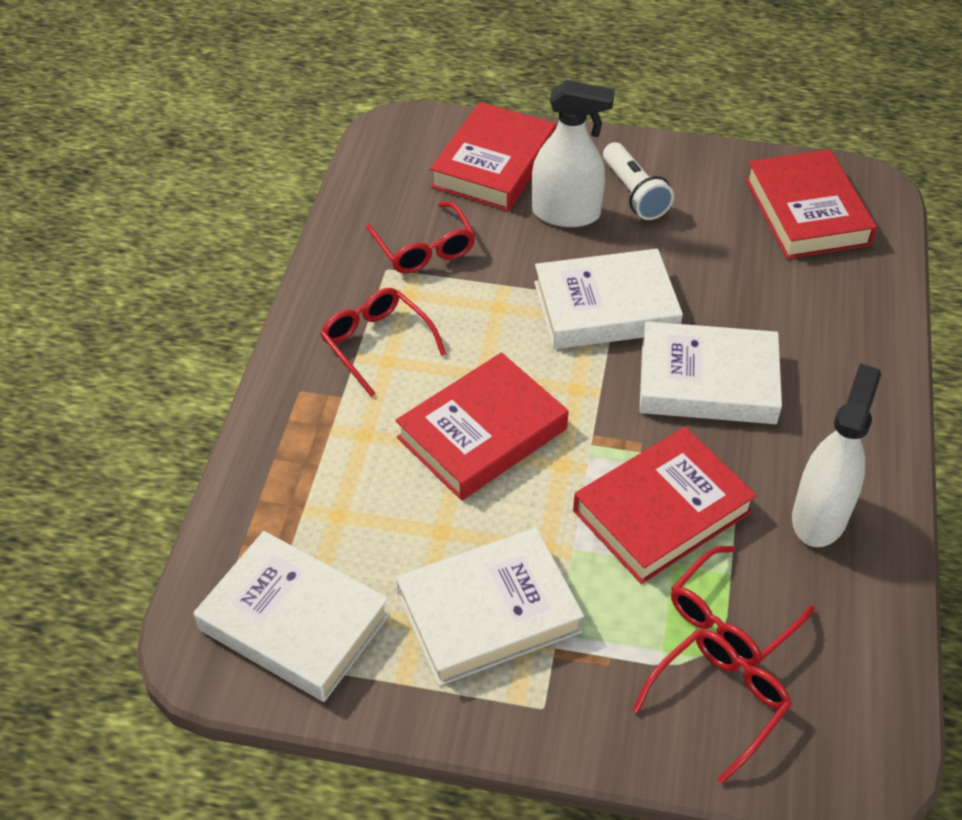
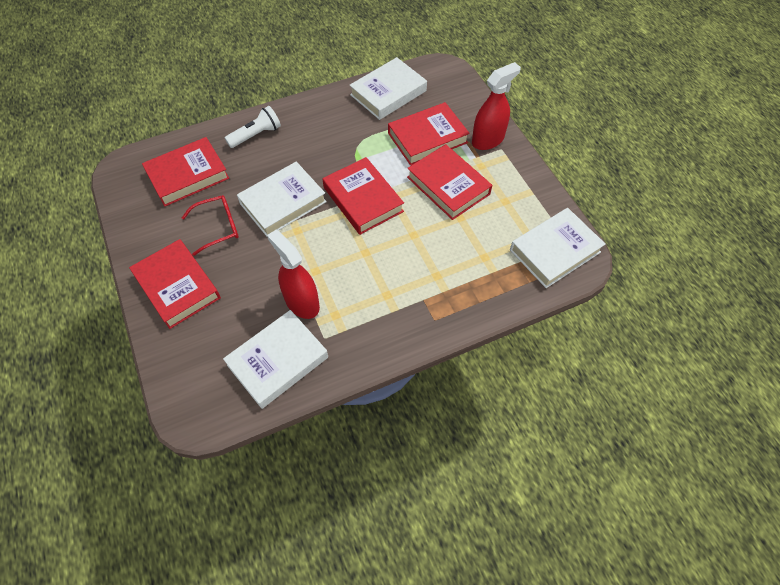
red book: [395,353,568,500] [430,102,556,211] [573,427,757,584] [745,149,877,259] = 4 -> [129,239,221,329] [142,137,229,207] [322,157,404,235] [388,102,470,166] [407,144,492,220] = 5
red glasses: [320,288,446,397] [366,201,475,273] [632,629,792,784] [671,546,814,666] = 4 -> [182,195,239,256] = 1
red spray bottle: none = 0 -> [267,230,320,319] [472,62,521,150] = 2
white spray bottle: [532,80,615,227] [792,363,881,547] = 2 -> none = 0

